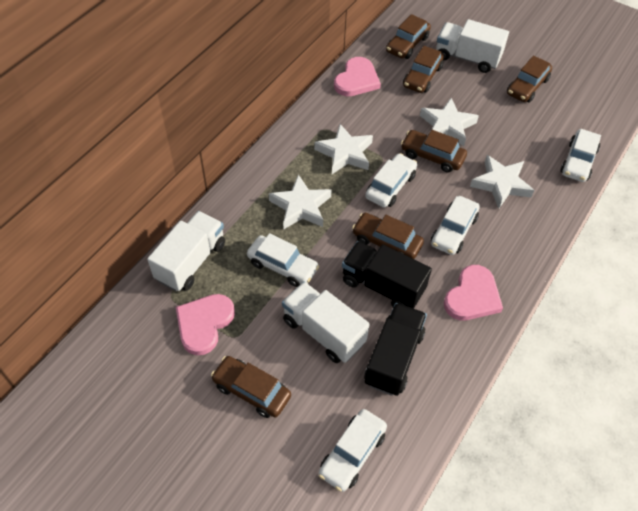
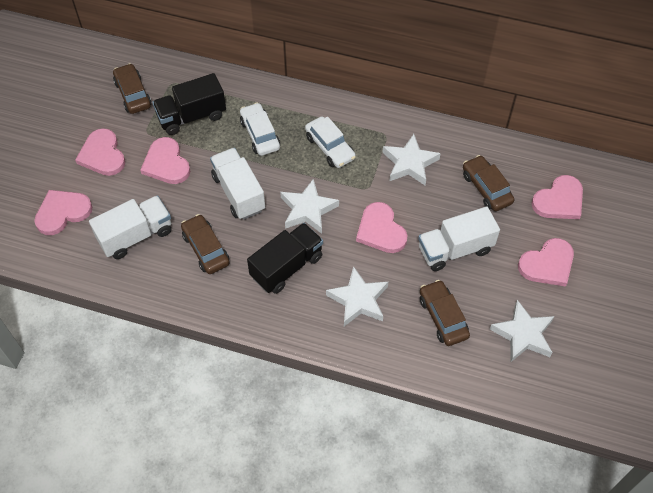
brown car: [211,356,291,418] [352,213,424,259] [386,14,431,59] [401,130,467,173] [403,46,444,93] [507,56,552,102] = 6 -> [113,63,152,114] [181,214,229,274] [420,280,470,346] [463,155,514,211] = 4
pink heart: [176,294,235,355] [334,57,381,96] [444,265,503,320] = 3 -> [34,190,92,235] [75,128,125,176] [140,137,190,184] [356,202,408,253] [518,238,574,287] [531,175,583,219] = 6
white car: [247,233,319,287] [319,409,387,492] [365,153,417,208] [431,196,480,255] [560,129,601,182] = 5 -> [240,102,280,156] [305,116,356,168] = 2

